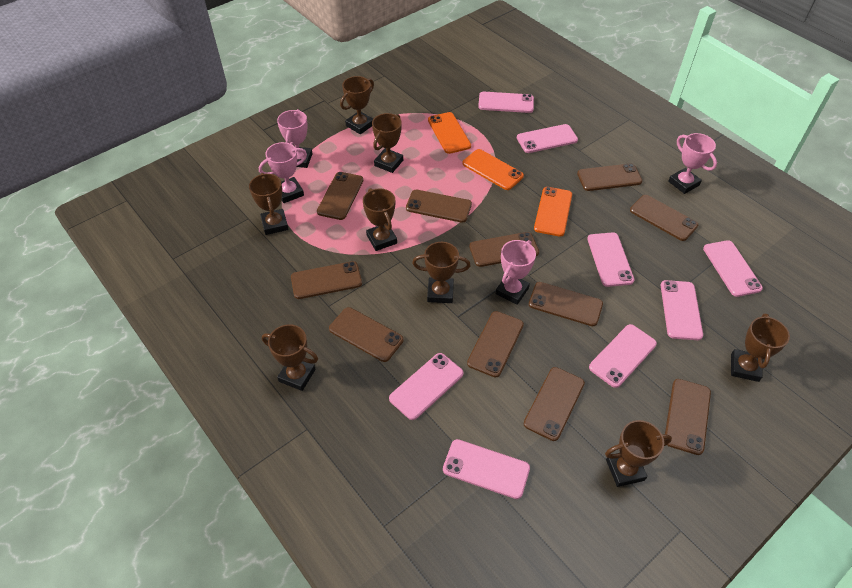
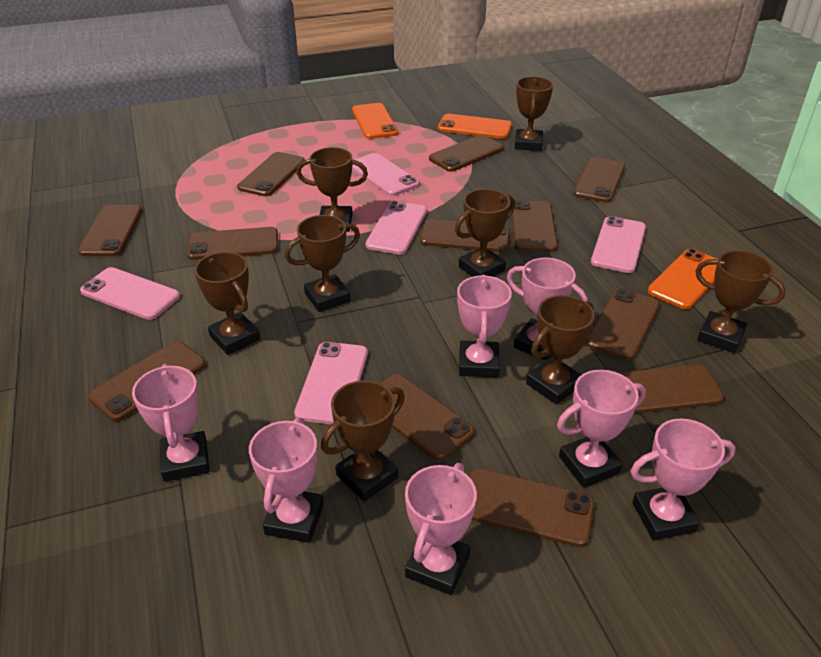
brown phone: [291,261,362,299] [317,172,363,220] [329,307,403,362] [406,190,472,223] [467,311,524,377] [469,232,539,267] [524,367,585,441] [529,282,603,326] [577,163,642,191] [630,195,698,241] [664,379,711,455] = 11 -> [78,205,142,256] [88,341,206,422] [187,227,278,260] [237,152,305,196] [380,374,475,461] [420,219,510,252] [429,135,504,172] [469,468,595,547] [512,200,558,252] [573,157,625,203] [586,288,660,360] [619,365,724,414] = 12
pink phone: [389,353,464,420] [443,439,530,499] [478,92,534,113] [517,124,578,153] [587,233,634,287] [589,324,657,388] [661,280,703,340] [703,240,763,297] = 8 -> [80,267,180,320] [294,342,368,425] [352,153,419,196] [365,201,427,255] [591,216,646,273] = 5
pink trophy: [259,142,307,203] [277,109,313,168] [496,240,536,305] [668,133,717,194] = 4 -> [132,364,209,482] [249,417,324,543] [405,463,477,595] [457,275,512,378] [507,258,588,361] [557,370,646,488] [631,419,736,540] = 7

